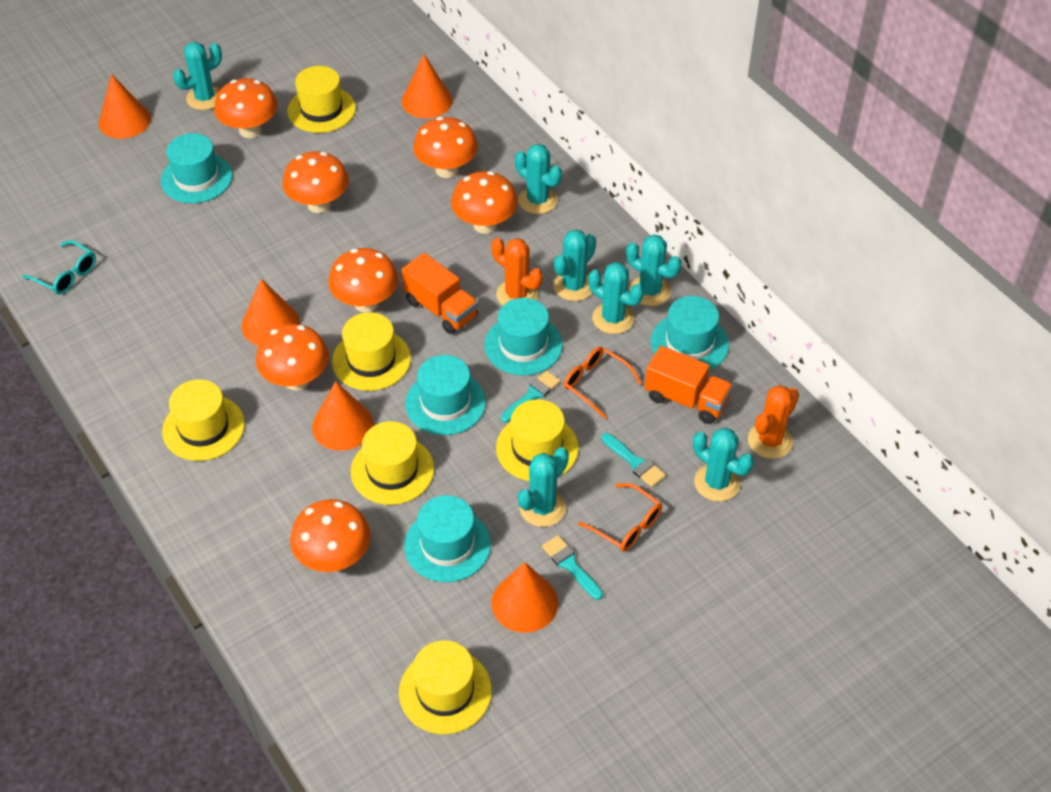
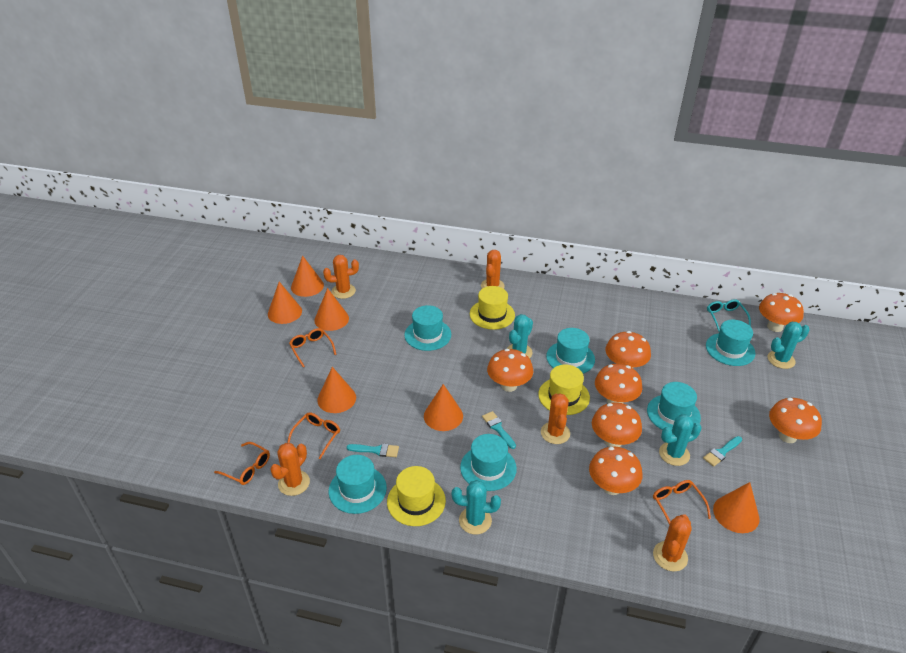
orange cactus: [491,238,543,305] [748,385,799,459] = 2 -> [270,443,310,496] [323,255,359,299] [481,250,505,289] [541,393,570,444] [653,514,692,572] = 5
orange cone: [99,74,151,139] [242,279,300,346] [312,381,374,451] [402,54,453,118] [491,562,558,633] = 5 -> [268,282,302,324] [291,255,324,297] [314,288,349,331] [317,367,356,413] [424,384,463,431] [713,482,759,533] = 6
orange glasses: [564,347,642,419] [578,483,662,552] = 2 -> [214,442,270,485] [287,412,340,459] [289,328,337,367] [653,480,711,525] = 4
orange truck: [402,253,478,334] [645,346,733,424] = 2 -> none = 0
turquoise cactus: [173,42,222,110] [515,144,562,214] [518,447,569,527] [553,229,596,301] [588,262,644,334] [626,234,681,306] [693,428,754,501] = 7 -> [452,480,501,535] [507,314,533,358] [659,414,701,466] [768,322,810,369] = 4
turquoise hat: [161,133,232,203] [404,495,491,582] [405,355,486,435] [484,298,563,376] [651,296,729,370] = 5 -> [329,455,387,514] [404,305,451,351] [460,434,517,491] [546,328,595,373] [647,382,701,430] [706,320,755,366] = 6
yellow hat: [162,379,245,461] [287,66,356,133] [332,312,411,391] [351,421,434,505] [399,640,492,734] [496,399,579,481] = 6 -> [387,466,446,526] [470,286,515,330] [538,364,590,415] = 3

